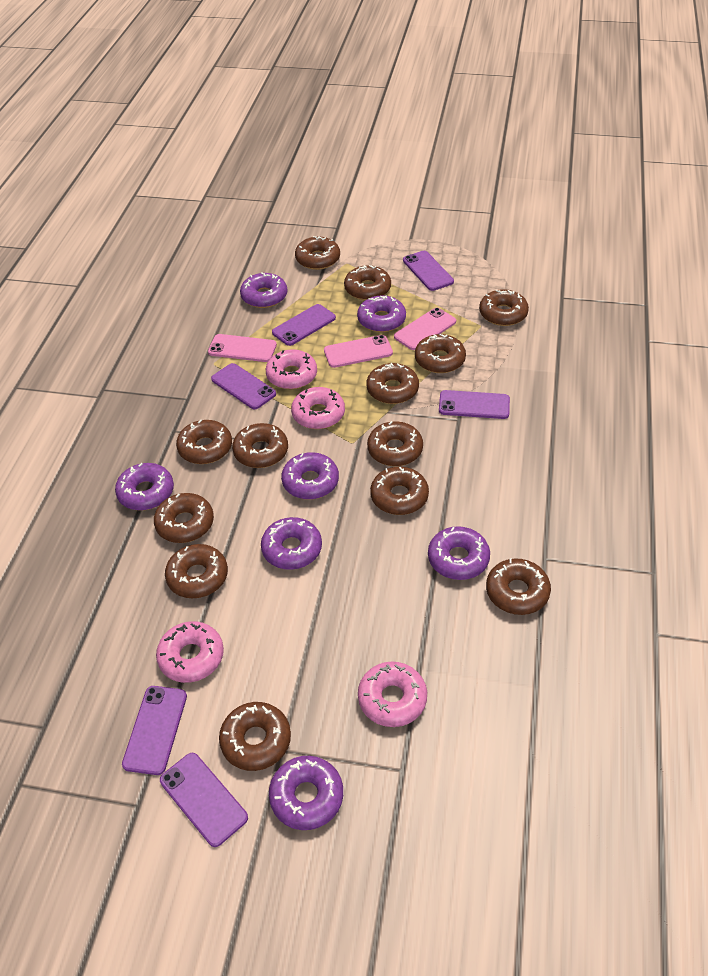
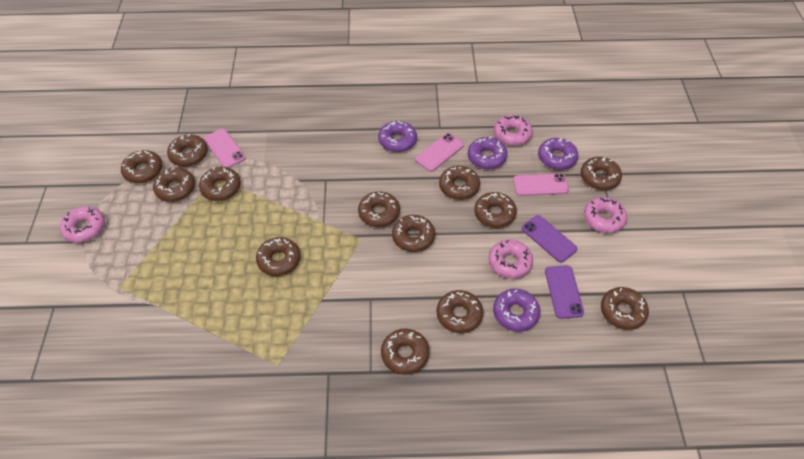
purple donut: [115,463,174,511] [240,273,287,308] [261,517,322,570] [269,756,343,830] [281,452,339,500] [357,295,406,332] [428,526,490,580] = 7 -> [378,121,417,152] [468,137,507,169] [493,289,540,332] [538,138,578,170] = 4
purple phone: [122,686,187,775] [160,753,248,847] [211,363,276,409] [272,304,336,346] [403,251,454,291] [439,390,510,419] = 6 -> [522,215,578,263] [545,265,584,319] = 2

